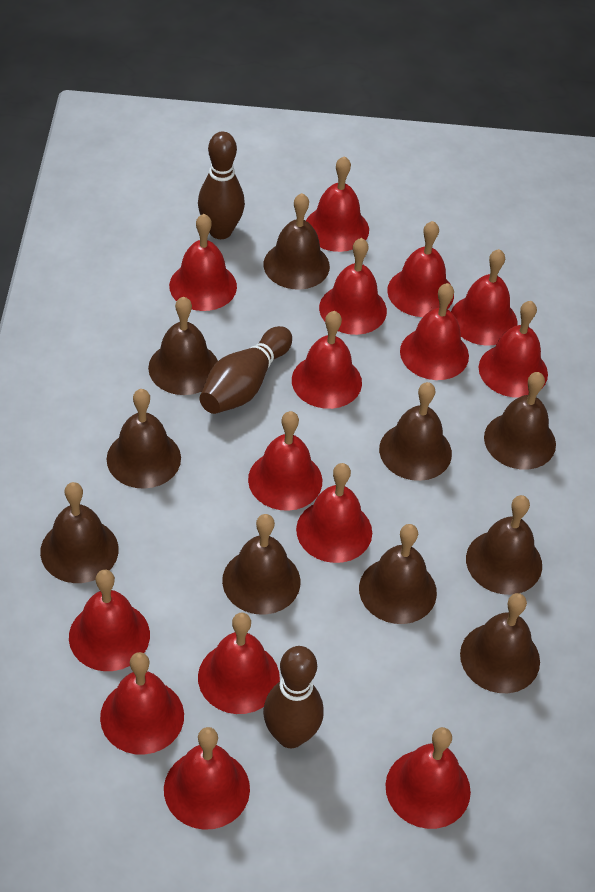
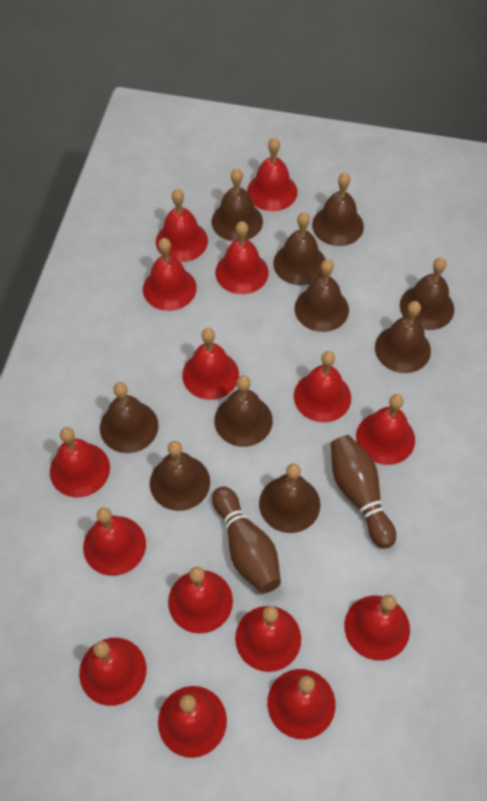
brown bowling pin: [198,132,245,239] [199,326,292,414] [263,646,324,748] = 3 -> [212,486,281,593] [331,435,396,548] = 2

